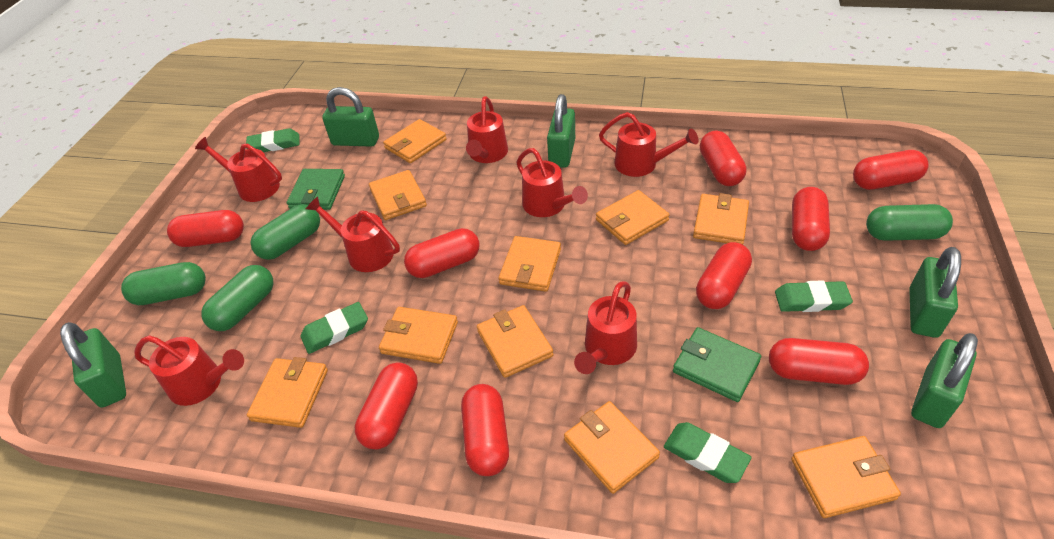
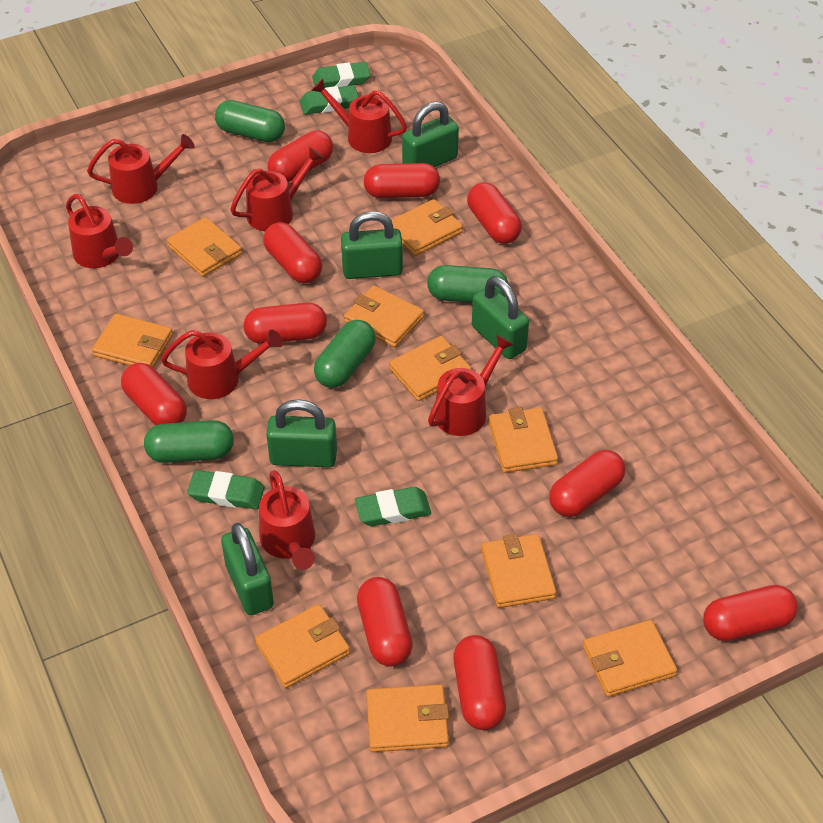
green wallet: [287,169,345,210] [673,327,761,402] = 2 -> none = 0
red capsule: [167,210,244,247] [355,362,418,449] [404,228,479,278] [461,384,509,476] [696,242,752,309] [700,131,747,186] [769,338,869,385] [792,187,830,251] [853,150,929,190] = 9 -> [121,363,187,425] [243,303,327,344] [263,222,322,283] [268,130,333,182] [357,577,413,667] [364,163,440,198] [453,635,506,730] [467,182,522,244] [549,450,625,517] [703,585,798,641] = 10

